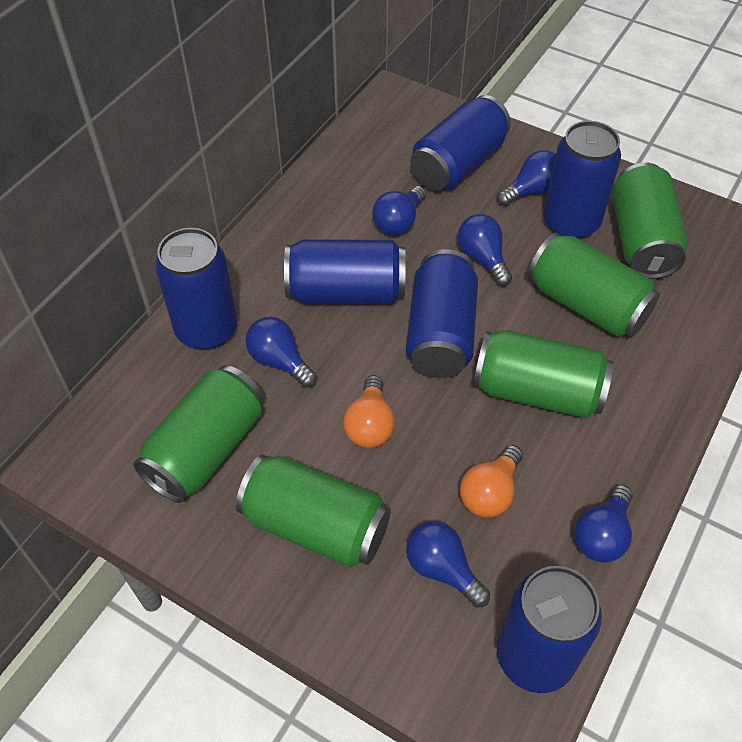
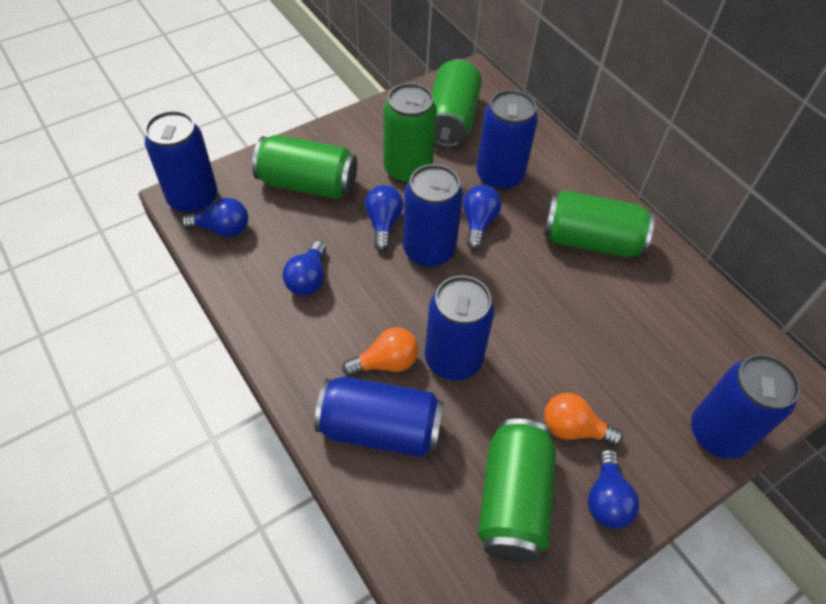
blue light bulb: [245,317,317,388] [372,186,426,235] [406,521,490,608] [457,214,512,286] [497,150,556,206] [574,485,633,563] = 6 -> [181,198,248,237] [283,241,326,296] [365,185,403,251] [463,185,501,250] [588,449,639,529] = 5

